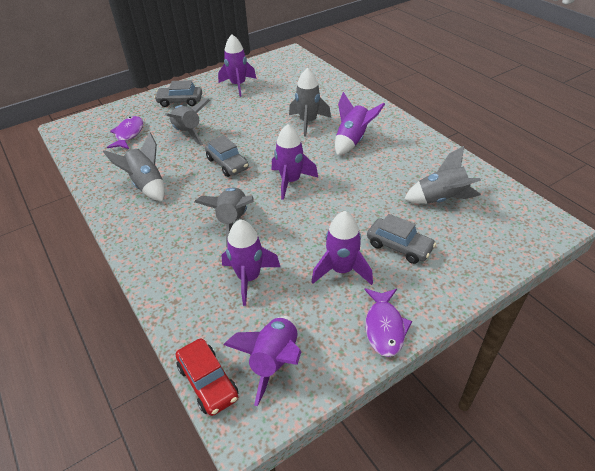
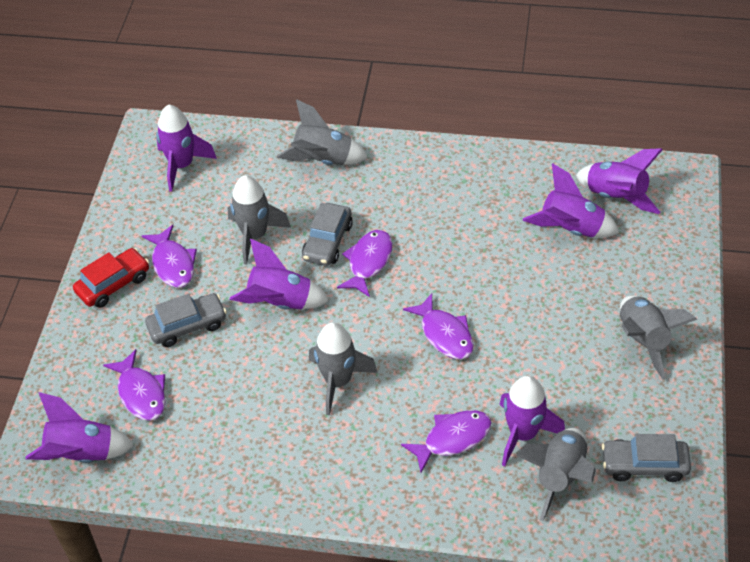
purple fish: [107,116,143,149] [364,288,412,357] = 2 -> [103,349,166,421] [142,225,197,288] [337,230,393,297] [401,410,492,473] [403,293,474,359] = 5

